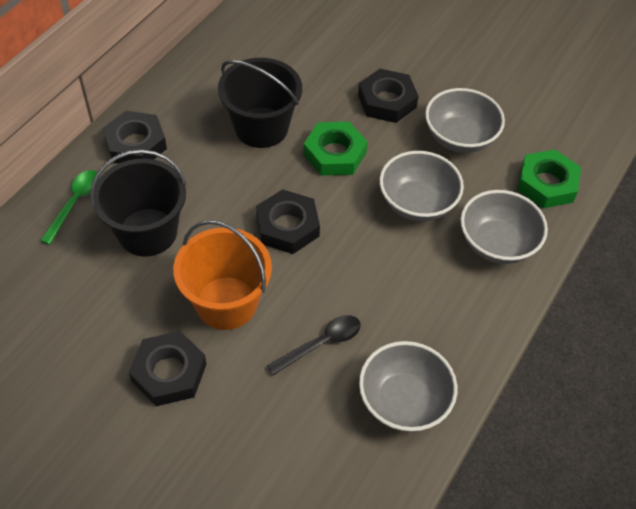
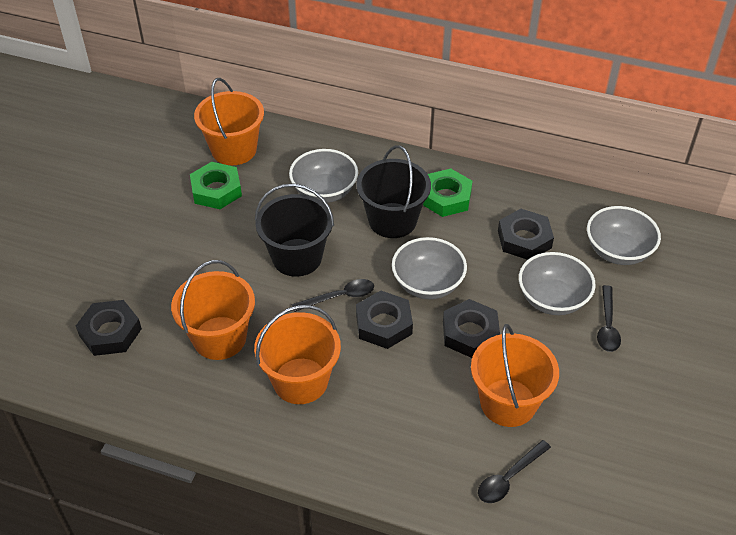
black spoon: [267,315,361,375] = 1 -> [291,279,374,312] [478,440,551,503] [597,285,621,352] = 3
green spoon: [40,170,100,245] = 1 -> none = 0
orange bucket: [173,220,272,330] = 1 -> [171,260,255,360] [194,78,264,165] [254,305,341,404] [471,324,559,427] = 4

